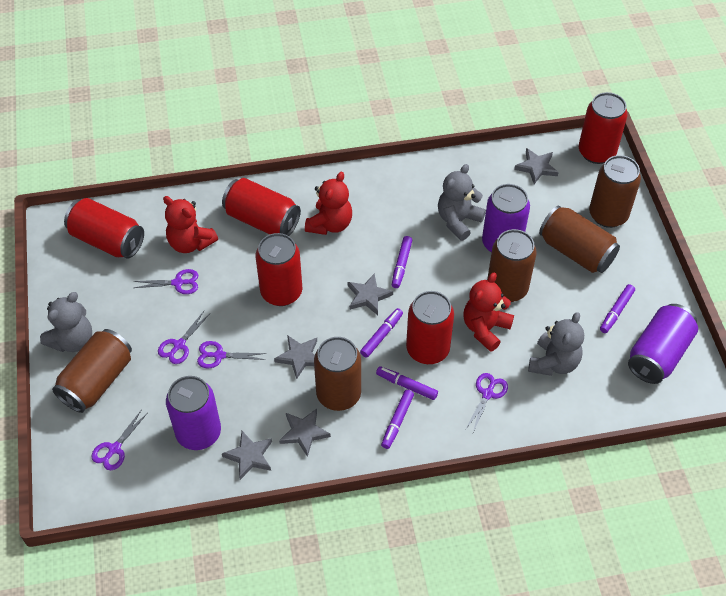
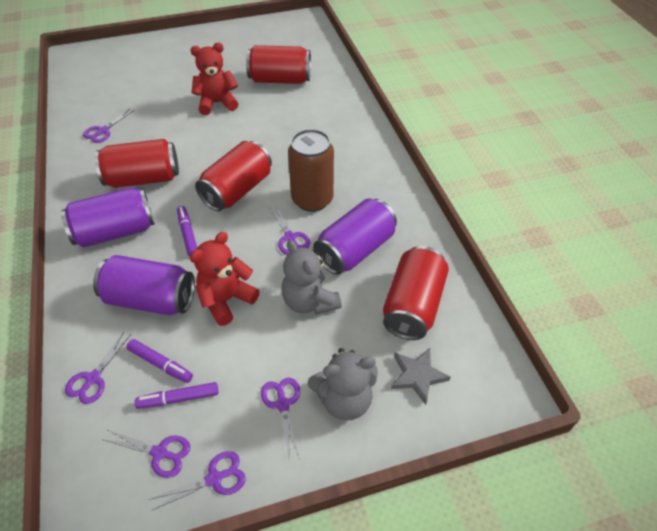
brown can: [52,329,132,413] [314,337,361,411] [487,229,537,302] [539,206,620,273] [589,155,641,228] = 5 -> [288,129,334,212] = 1
grey star: [222,431,272,480] [274,335,317,379] [279,409,331,457] [348,273,393,315] [514,148,559,184] = 5 -> [391,348,451,405] = 1
grey teddy bear: [40,292,92,352] [438,164,486,241] [528,312,584,376] = 3 -> [281,240,342,315] [308,348,378,421] = 2
purple marker: [360,308,403,358] [376,366,438,400] [381,390,414,449] [392,236,412,288] [600,284,635,333] = 5 -> [127,339,193,383] [135,382,218,409] [177,206,197,257] = 3
purple scissors: [91,409,147,470] [133,269,198,294] [158,311,210,364] [197,341,266,368] [465,373,508,432] = 5 -> [65,332,131,404] [83,109,134,143] [104,430,190,478] [149,451,246,510] [261,378,300,462] [269,204,310,255] = 6
red can: [64,198,144,259] [222,178,301,236] [256,233,302,306] [406,291,454,364] [579,92,628,164] = 5 -> [95,139,179,188] [195,141,272,211] [246,45,311,84] [383,246,449,340] = 4
red teddy bear: [163,196,218,253] [305,172,352,235] [463,273,514,352] = 3 -> [190,43,238,115] [190,232,259,326] = 2

